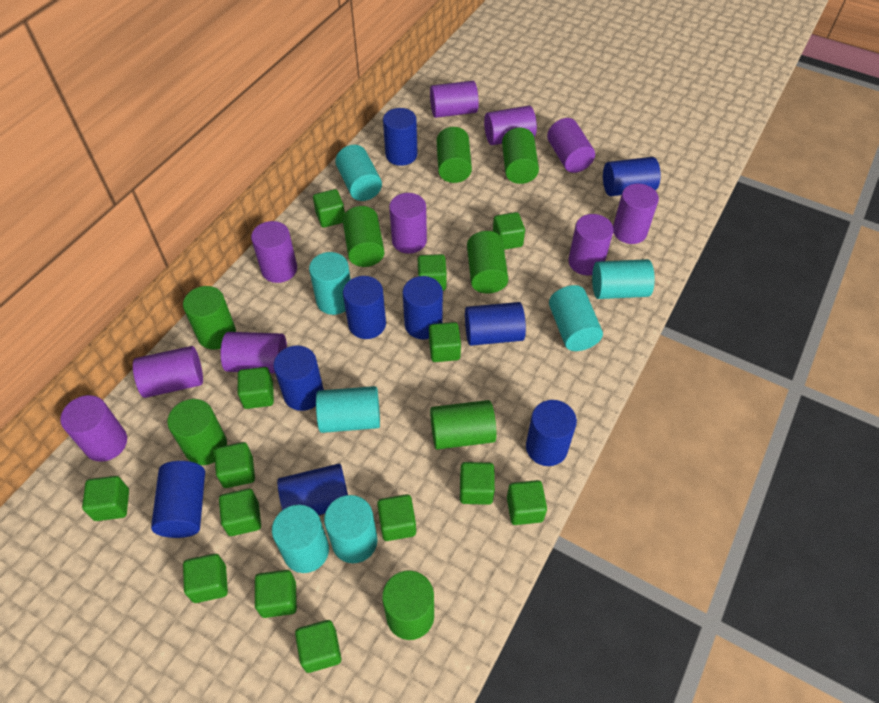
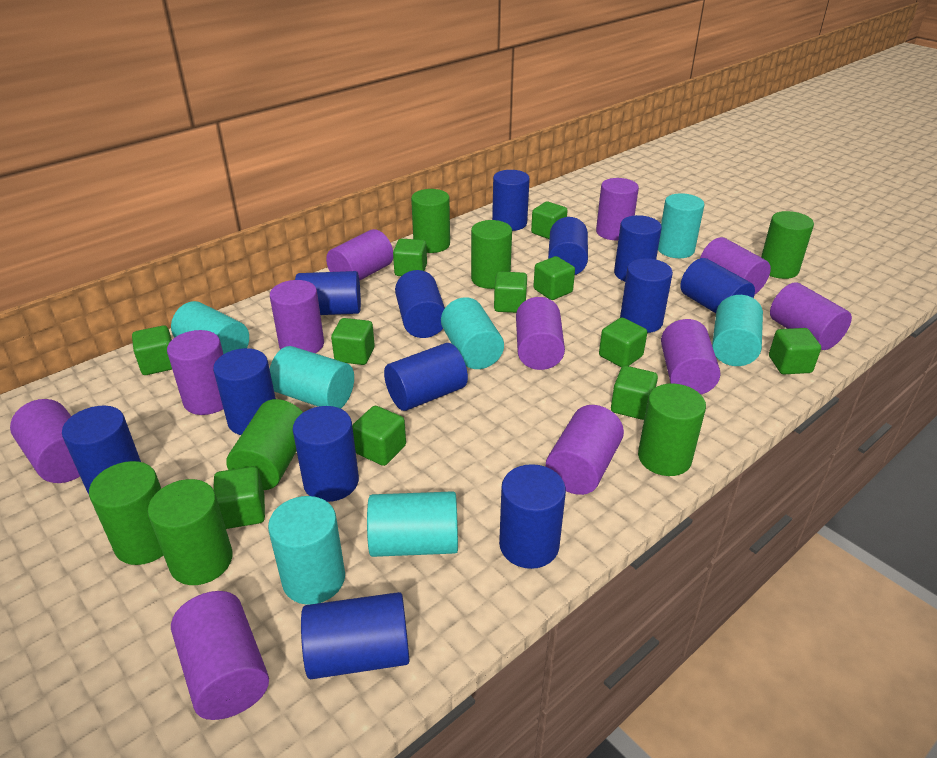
blue cylinder: [151,461,205,538] [274,345,324,411] [277,464,348,515] [343,276,386,339] [383,108,418,166] [403,276,443,339] [465,302,526,346] [526,400,577,466] [603,157,661,196] = 9 -> [62,406,141,494] [213,348,276,435] [293,406,359,502] [295,271,361,315] [301,592,409,679] [384,343,468,411] [395,270,445,338] [492,170,530,231] [499,464,566,569] [548,217,588,275] [614,215,662,281] [620,258,673,333] [680,258,755,313] = 13
green cube: [82,476,129,521] [183,554,228,603] [214,442,255,488] [219,489,261,536] [238,367,274,409] [255,570,297,618] [295,620,341,673] [313,189,345,228] [377,494,416,541] [418,254,447,291] [429,322,461,362] [460,462,495,505] [493,212,525,250] [507,480,547,525] = 14 -> [132,325,172,375] [213,466,265,529] [331,318,375,365] [352,406,406,466] [393,239,427,276] [494,271,527,313] [531,201,568,239] [533,256,575,300] [599,317,647,368] [611,366,658,420] [769,328,821,374] = 11
green cylinder: [167,399,227,465] [183,286,236,350] [343,206,384,267] [382,570,434,640] [430,400,497,450] [437,127,472,183] [467,231,508,294] [502,128,539,184] = 8 -> [89,461,164,565] [148,479,233,585] [226,399,303,490] [411,189,450,253] [471,220,512,289] [638,384,706,476] [761,211,814,279] = 7
purple cylinder: [61,395,127,462] [133,346,203,398] [221,332,287,373] [251,221,297,283] [389,193,427,254] [430,81,479,118] [484,106,537,145] [547,118,595,173] [568,214,613,275] [613,184,659,244] = 10 -> [10,399,80,483] [167,330,223,415] [171,591,269,720] [270,280,324,353] [326,229,393,281] [516,297,565,370] [546,405,624,495] [596,178,639,240] [661,319,720,394] [700,237,771,294] [770,282,852,350] = 11

